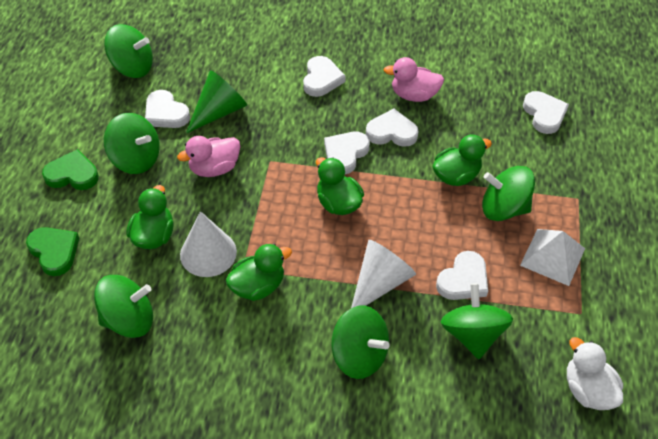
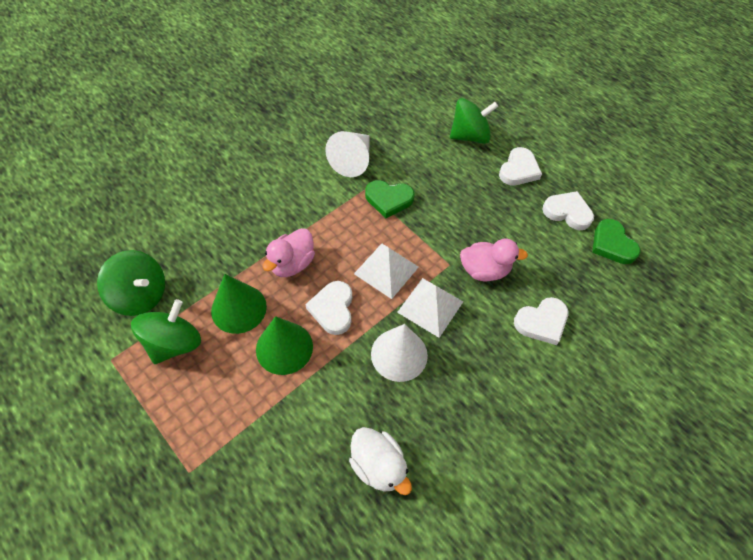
green cone: [186,70,247,134] = 1 -> [211,274,267,334] [256,316,313,375] = 2
green duck: [126,185,174,249] [226,244,292,301] [316,157,364,215] [433,135,492,186] = 4 -> none = 0
green spinning top: [94,275,153,338] [104,24,153,78] [104,113,160,174] [331,306,389,379] [440,283,513,359] [482,166,535,221] = 6 -> [97,250,165,316] [131,299,201,364] [450,98,498,144] = 3
white heart: [145,90,190,128] [303,56,346,97] [324,132,370,174] [366,108,419,147] [436,251,488,300] [523,91,569,134] = 6 -> [305,281,352,335] [499,147,542,186] [514,297,568,345] [542,191,594,230] = 4
white pyramid: [520,229,585,286] = 1 -> [354,243,419,299] [397,278,463,338] = 2

